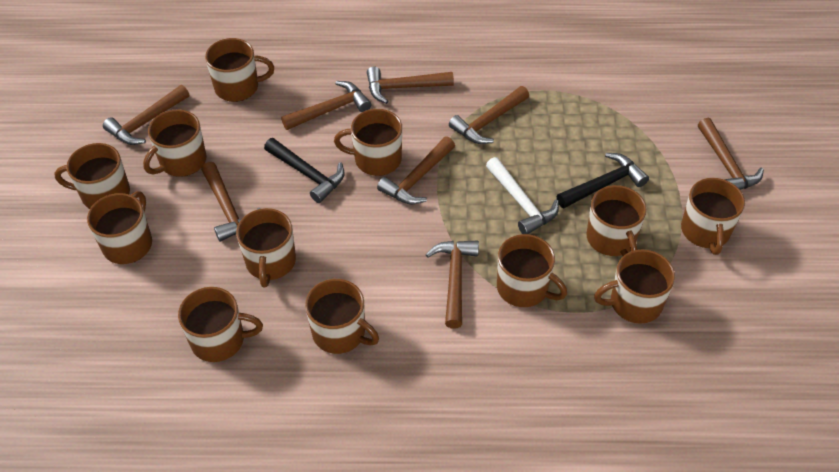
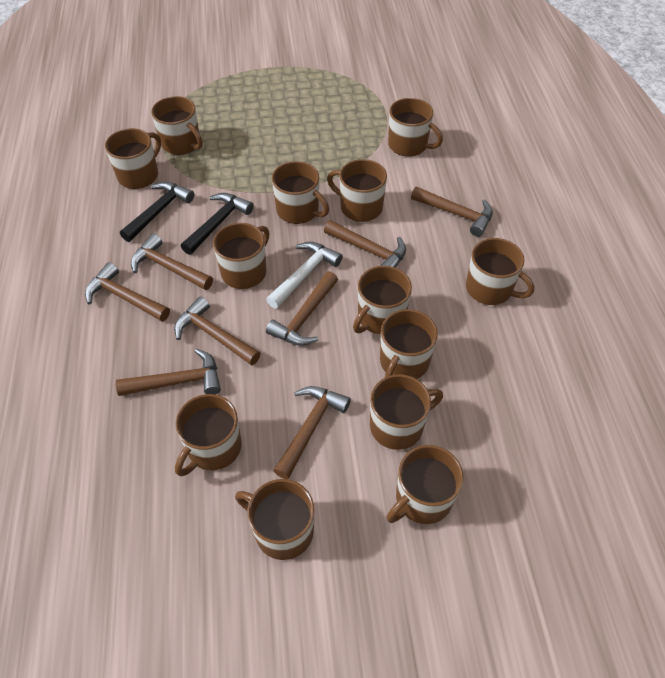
brown mug: [54,143,130,209] [87,191,152,264] [143,109,207,177] [178,287,263,362] [205,38,274,102] [236,208,296,288] [305,279,379,354] [334,109,402,176] [497,234,567,307] [586,185,647,256] [594,250,675,324] [681,178,745,255] = 12 -> [105,128,161,189] [151,96,203,155] [175,394,242,477] [213,223,269,289] [235,479,315,560] [272,161,329,224] [327,159,387,222] [353,266,412,334] [370,374,443,450] [380,309,438,379] [387,445,464,524] [388,98,443,157] [466,238,534,305] = 13

